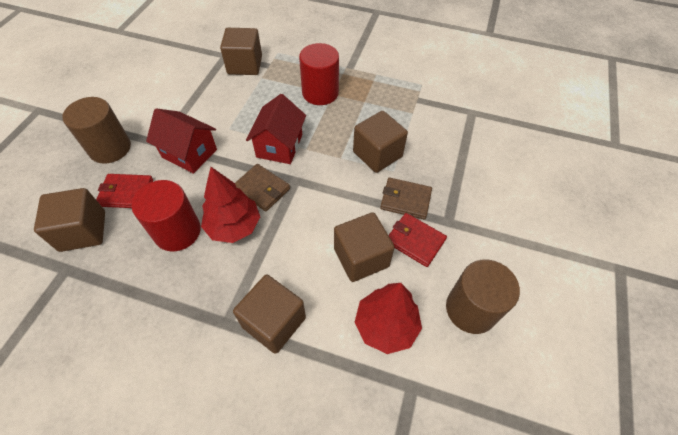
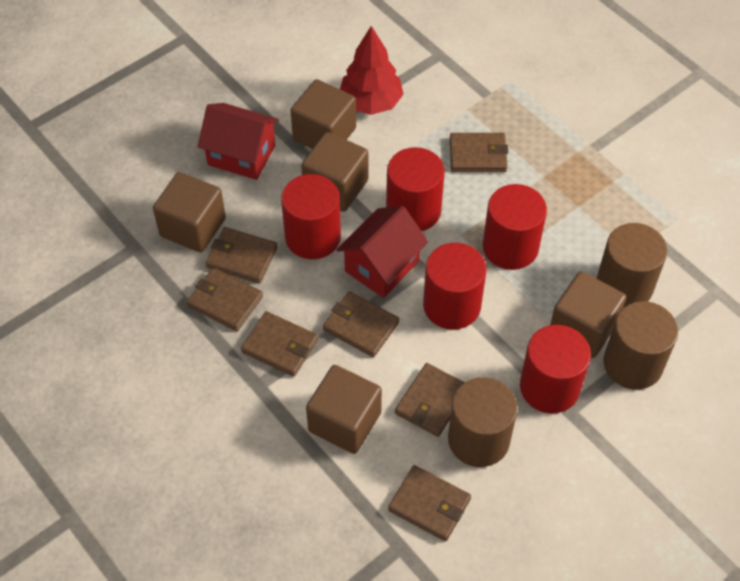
brown cylinder: [62,97,131,164] [446,260,520,334] = 2 -> [448,377,517,467] [597,223,667,308] [603,301,678,390] = 3
brown wallet: [235,164,290,211] [380,177,432,219] = 2 -> [187,268,263,331] [206,227,278,284] [241,311,318,377] [323,291,399,357] [388,465,471,541] [395,363,465,437] [450,133,508,172] = 7
red cylinder: [132,180,201,251] [299,43,339,105] = 2 -> [281,174,341,259] [386,147,445,231] [423,243,487,330] [483,184,547,270] [520,325,591,413] = 5
red tree: [201,167,260,243] [355,283,422,354] = 2 -> [340,26,404,115] = 1
red wallet: [96,174,153,208] [388,213,447,267] = 2 -> none = 0

